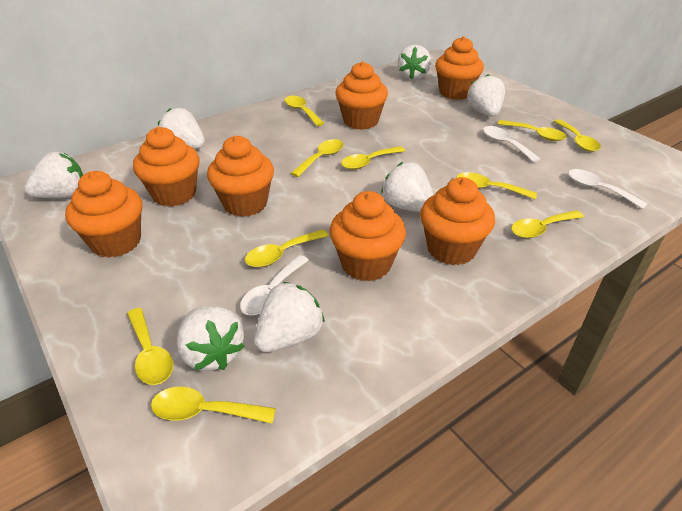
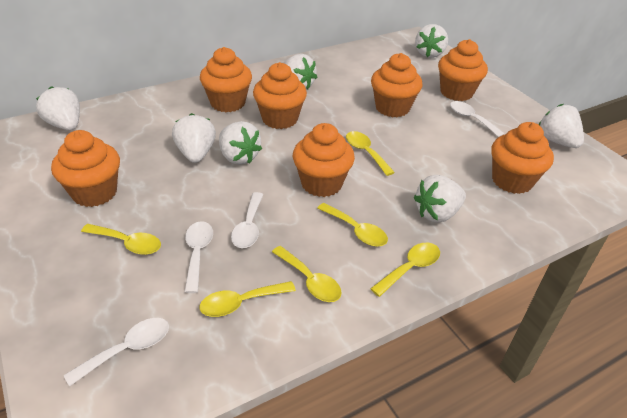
white spoon: [240,255,309,315] [483,126,540,162] [568,169,648,209] = 3 -> [64,318,169,387] [184,221,213,293] [231,192,264,248] [450,101,505,137] = 4
yellow spoon: [127,308,173,385] [151,387,276,424] [245,229,329,267] [284,96,324,126] [291,139,344,177] [341,146,405,170] [456,173,537,199] [497,120,567,141] [511,210,584,238] [554,119,601,152] = 10 -> [81,224,161,255] [199,281,296,317] [272,246,342,302] [317,203,388,247] [346,131,395,176] [370,243,440,297] = 6

